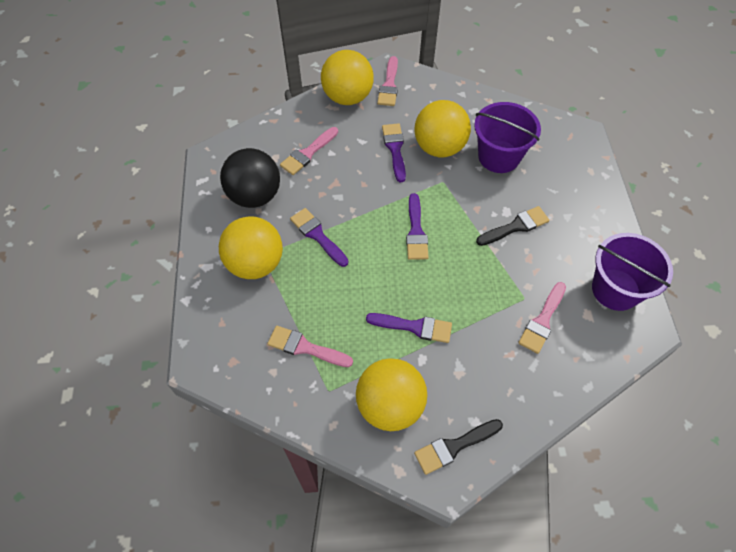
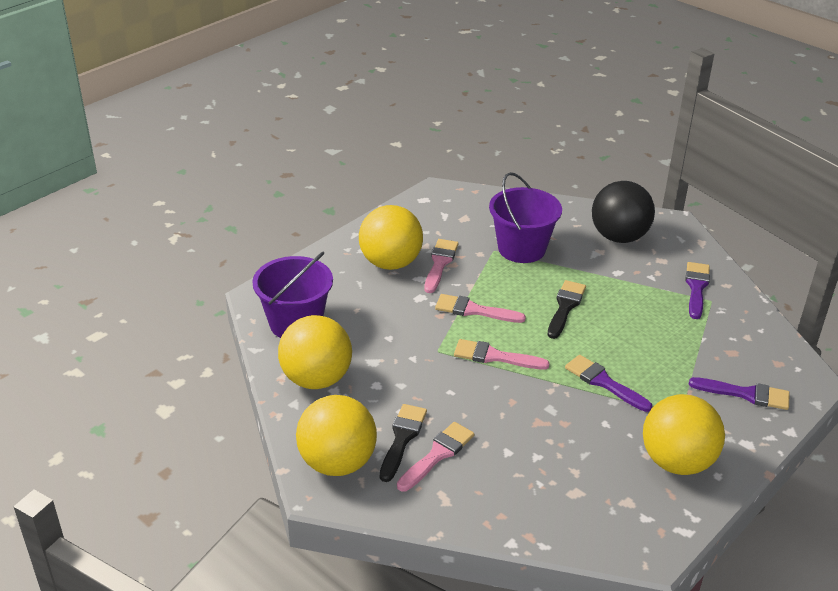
purple brush: [290,208,348,267] [366,313,452,343] [382,123,406,182] [406,193,429,260] = 4 -> [565,355,652,412] [685,262,710,319] [689,377,790,410] = 3

